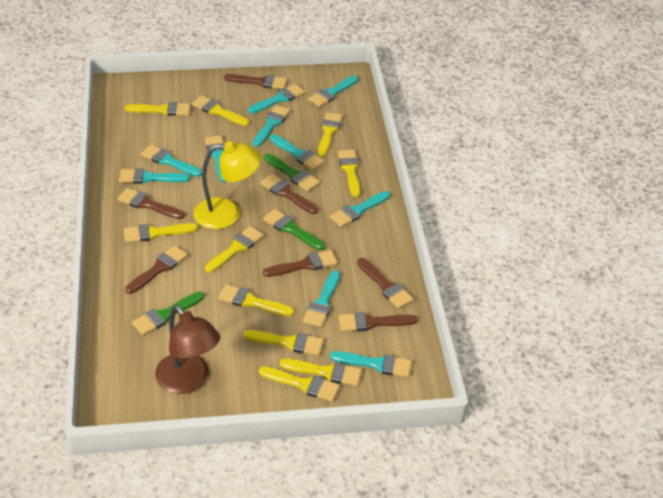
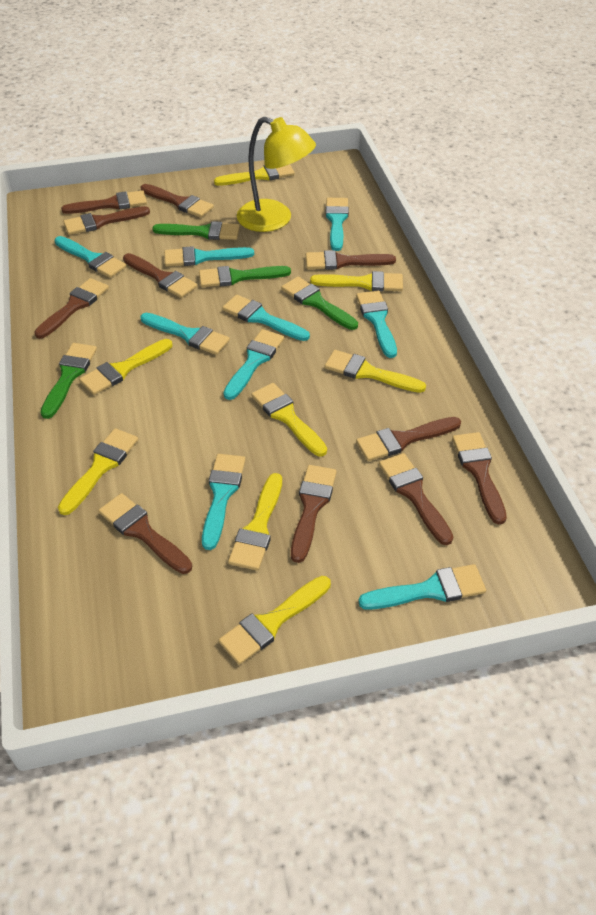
brown brush: [117,188,185,219] [125,245,188,294] [224,74,287,89] [260,174,318,214] [263,250,337,277] [339,312,418,332] [357,258,414,309] = 7 -> [34,278,109,339] [61,190,147,214] [64,206,150,235] [99,493,192,574] [123,253,197,298] [141,184,214,217] [291,465,337,563] [306,250,396,270] [356,417,461,461] [379,453,453,545] [452,432,507,525] = 11
brown lamp: [155,305,220,394] = 1 -> none = 0
green brush: [132,292,204,335] [263,209,325,250] [264,154,320,191] = 3 -> [40,343,97,419] [152,221,240,240] [199,266,291,287] [281,277,358,330] = 4
turquoise brush: [119,168,190,184] [141,144,202,177] [205,135,226,182] [248,84,305,114] [252,105,290,147] [269,134,325,170] [303,270,340,327] [308,75,358,107] [330,191,390,227] [330,351,412,377] = 10 -> [54,236,127,278] [140,313,230,355] [164,246,254,266] [202,454,245,550] [222,295,310,341] [223,329,284,400] [325,198,349,251] [356,291,397,358] [358,564,486,610] = 9
yellow brush: [124,223,198,243] [125,102,191,116] [192,95,249,126] [205,226,264,273] [218,284,294,316] [243,330,324,355] [259,366,340,402] [280,359,362,386] [318,112,343,156] [338,149,360,197] = 10 -> [58,428,138,515] [79,339,172,395] [214,164,295,186] [219,576,331,665] [228,473,282,571] [251,383,327,457] [310,271,403,292] [325,350,426,393] = 8

